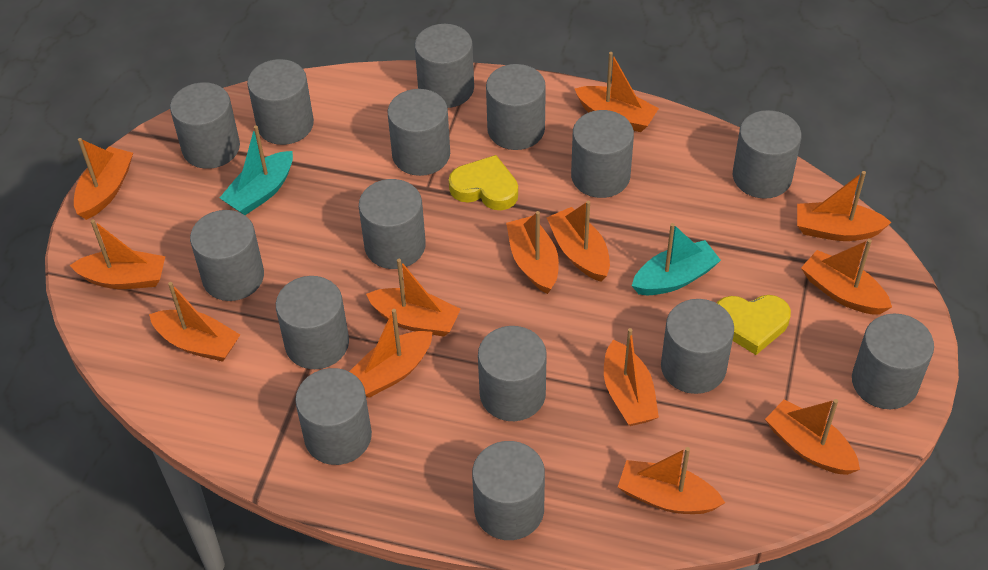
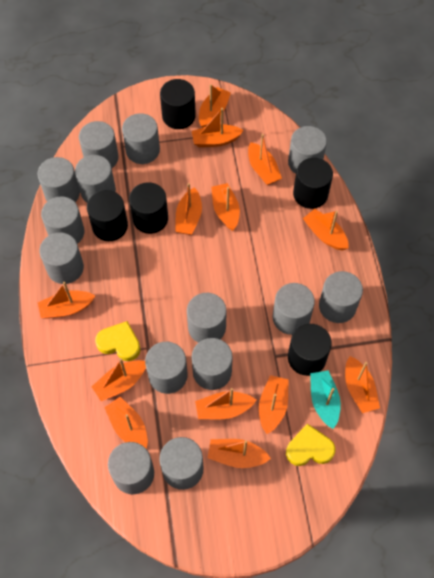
black cylinder: none = 0 -> [87,190,128,241] [129,182,168,234] [160,79,196,129] [288,324,332,376] [293,158,333,209] = 5
grey cylinder: [170,82,240,169] [190,210,264,301] [247,59,314,145] [276,276,349,369] [295,368,372,465] [359,179,426,269] [387,89,450,176] [414,24,474,108] [472,441,545,540] [478,326,547,421] [486,64,546,150] [571,110,634,198] [661,299,734,394] [733,110,802,199] [852,314,934,409] = 15 -> [37,157,80,202] [39,232,84,284] [41,196,85,244] [75,155,116,203] [79,121,119,168] [108,442,154,494] [122,113,160,164] [145,342,188,394] [159,437,203,490] [187,293,227,343] [192,338,233,390] [272,283,315,335] [288,126,327,174] [319,271,363,323] = 14
turquoise boat: [220,125,293,215] [632,223,721,295] = 2 -> [310,370,341,429] = 1

